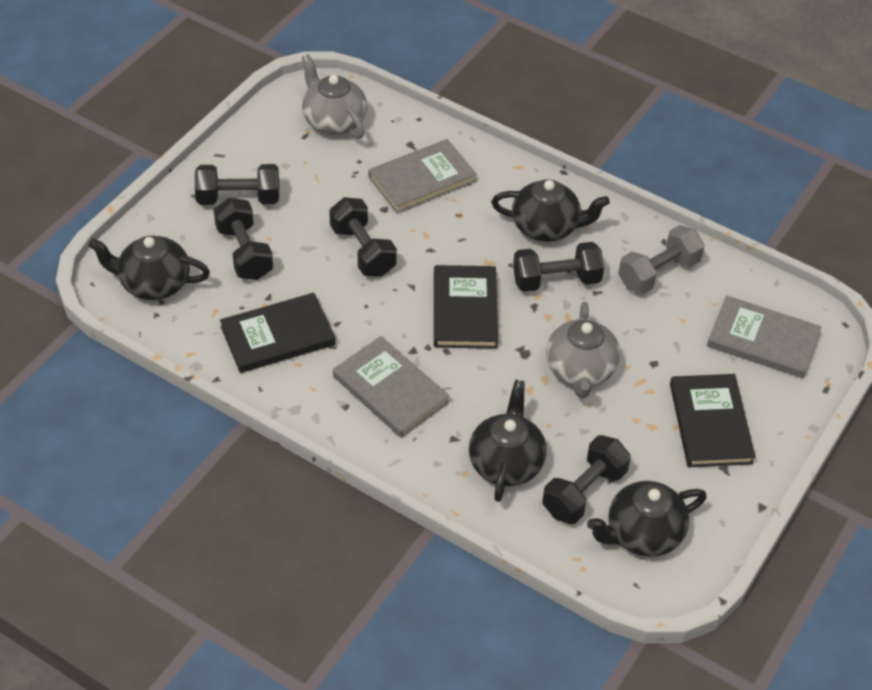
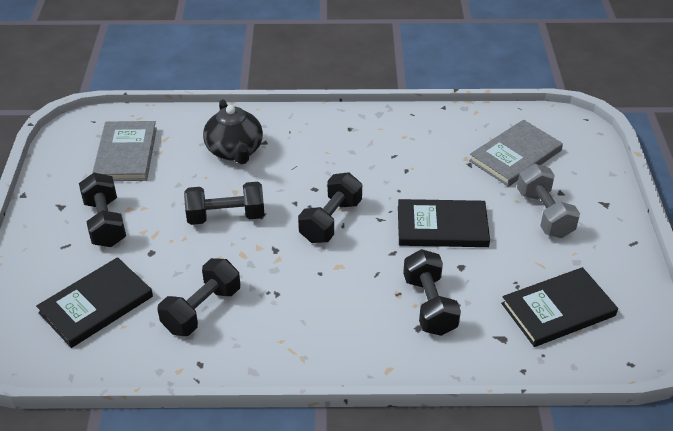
black teapot: [88,236,210,300] [469,380,547,502] [491,179,610,242] [587,481,707,557] = 4 -> [203,99,263,165] = 1
grey book: [333,336,450,438] [369,139,477,214] [707,296,821,378] = 3 -> [92,121,157,181] [469,120,563,187] = 2
grey teapot: [302,54,367,139] [546,302,620,398] = 2 -> none = 0

